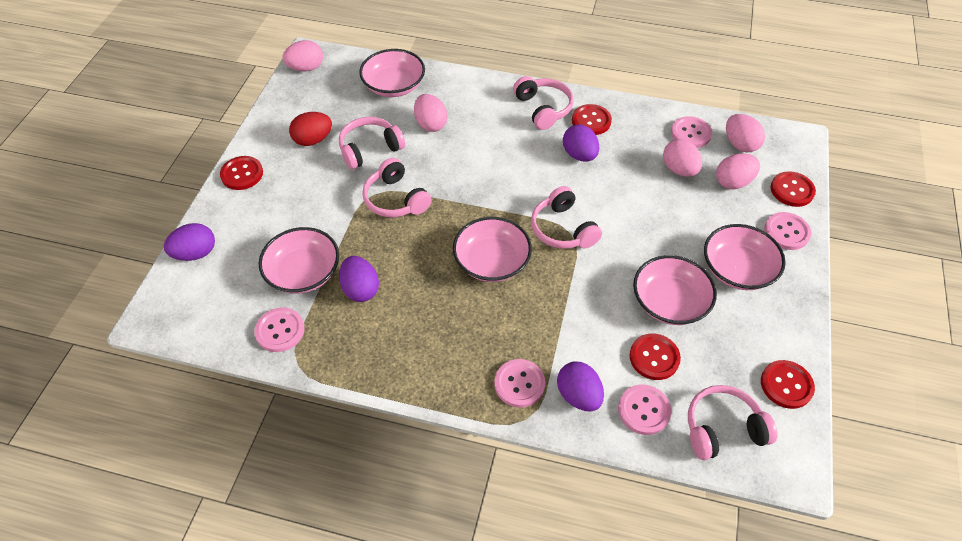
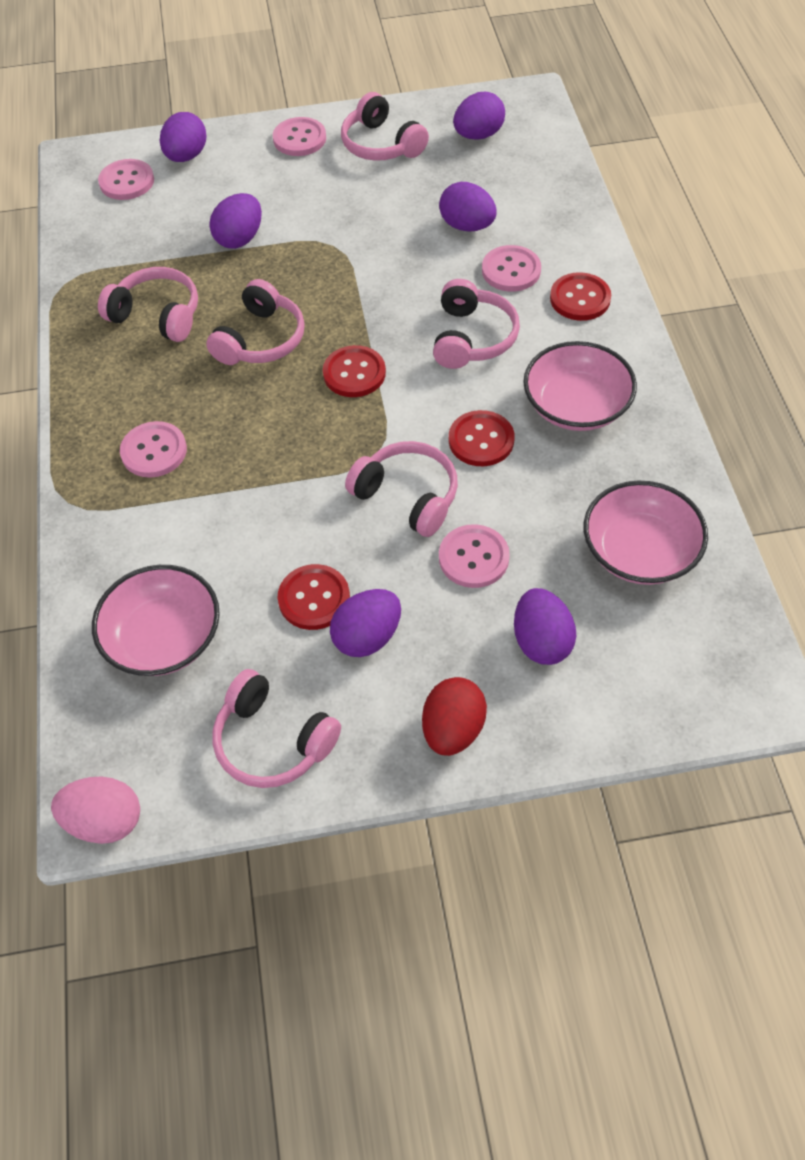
pink bowl: [259,227,339,294] [359,49,425,97] [453,217,532,282] [633,255,717,325] [704,224,786,290] = 5 -> [92,565,220,676] [523,341,637,431] [584,480,708,585] = 3
pink egg: [283,40,323,71] [414,94,447,132] [663,139,702,177] [716,153,760,189] [726,114,765,152] = 5 -> [51,777,140,844] = 1
pink headphones: [339,117,405,169] [362,158,432,218] [513,76,574,130] [531,186,602,249] [688,385,777,460] = 5 -> [98,267,198,342] [206,279,305,365] [212,669,341,788] [341,92,429,161] [345,441,458,537] [433,279,520,369] = 6
purple egg: [164,223,215,261] [339,256,379,302] [557,362,604,412] [563,124,599,162] = 4 -> [160,112,207,162] [209,193,262,249] [330,589,401,657] [439,182,497,232] [453,92,505,140] [514,588,576,665] = 6
red button: [220,156,263,190] [572,104,612,135] [630,334,681,380] [761,360,815,409] [771,171,816,207] = 5 -> [278,564,350,630] [323,345,386,397] [449,410,515,466] [550,272,611,321] = 4

